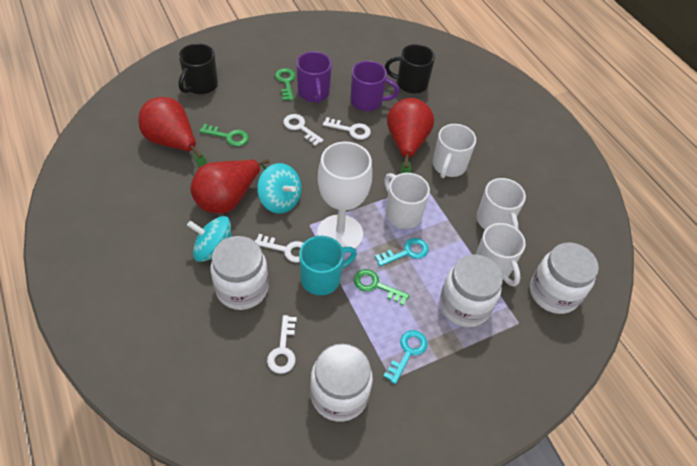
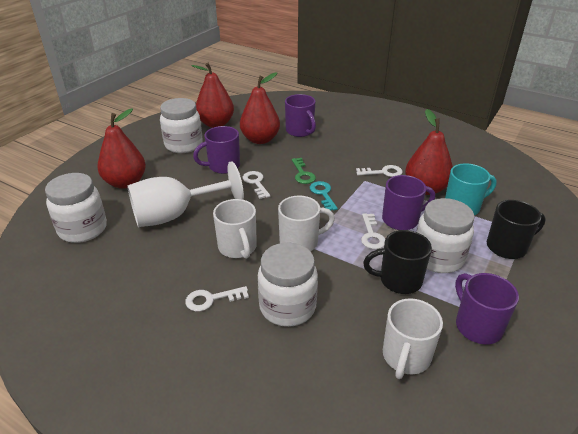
green key: [200,124,249,146] [275,68,296,101] [354,269,410,306] = 3 -> [292,158,316,184] = 1
purple mug: [297,52,332,104] [350,61,399,111] = 2 -> [193,126,240,174] [285,94,316,137] [382,175,435,230] [455,273,519,345] = 4
red pear: [138,97,207,167] [190,159,270,213] [387,98,434,173] = 3 -> [97,109,146,189] [192,63,234,128] [240,72,280,144] [405,109,453,195] = 4
turquoise key: [375,238,429,266] [383,330,428,384] = 2 -> [310,181,338,210] = 1
turquoise spinning top: [187,216,232,262] [257,163,302,214] = 2 -> none = 0
white mug: [384,173,430,229] [433,124,476,178] [476,223,526,287] [477,178,526,230] = 4 -> [213,199,257,259] [278,196,335,251] [383,298,443,379] = 3

